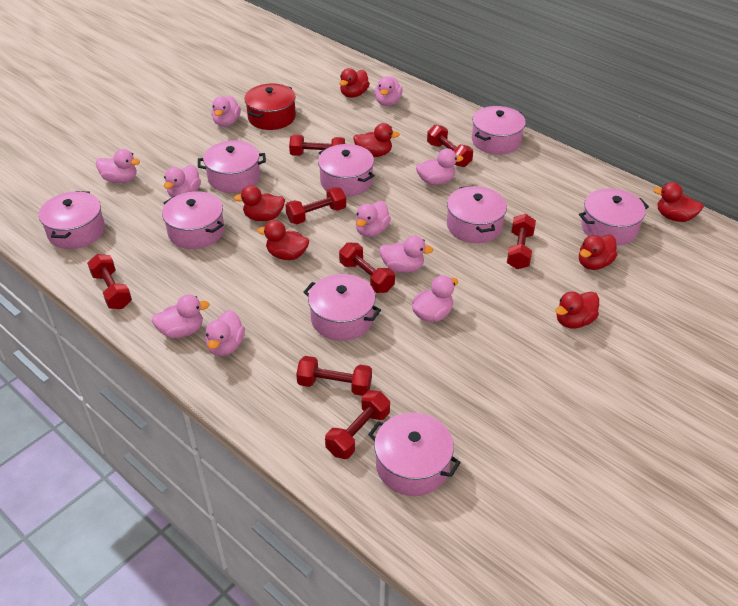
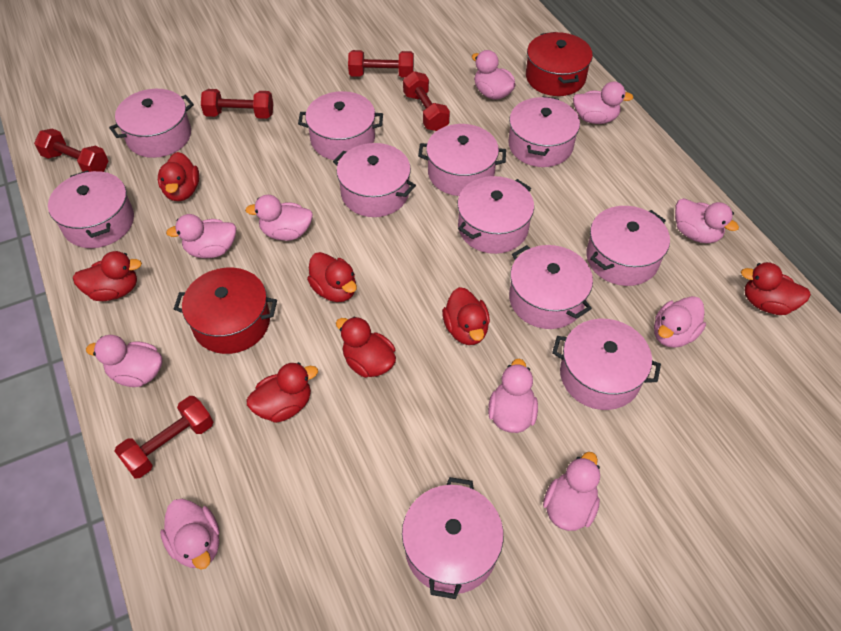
pink pot: [39,191,105,249] [162,191,225,249] [198,140,266,193] [304,274,381,341] [318,144,375,197] [368,413,461,496] [447,186,507,243] [472,106,526,155] [579,188,649,246] = 9 -> [48,170,134,248] [109,89,194,158] [298,91,383,161] [333,143,416,217] [402,477,504,599] [418,124,506,196] [457,176,534,254] [508,96,580,167] [509,245,593,329] [552,319,661,410] [586,206,670,286] = 11
red dumbbell: [87,254,132,309] [285,187,346,224] [289,135,345,156] [296,356,372,396] [325,390,390,459] [339,243,395,293] [427,125,473,167] [507,214,536,269] = 8 -> [34,129,108,172] [115,396,213,478] [201,89,273,119] [348,50,414,78] [403,71,450,131] = 5
red pot: [244,84,296,130] = 1 -> [174,268,277,354] [526,32,593,96] = 2

